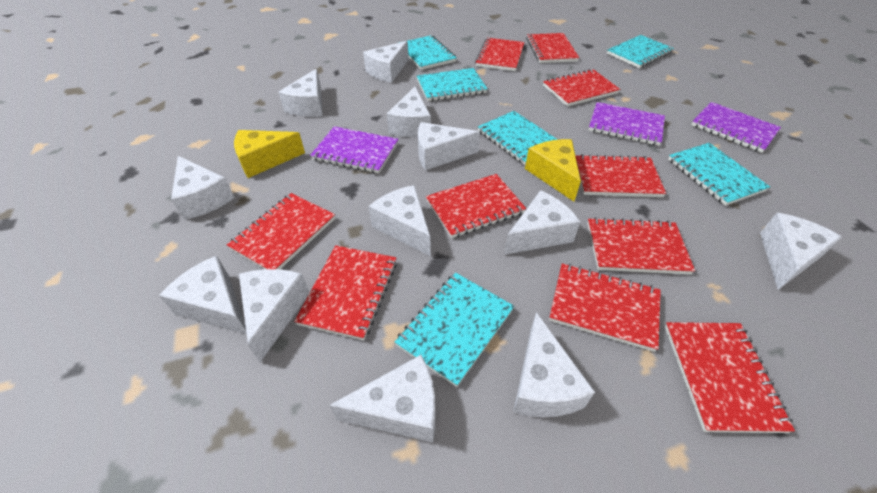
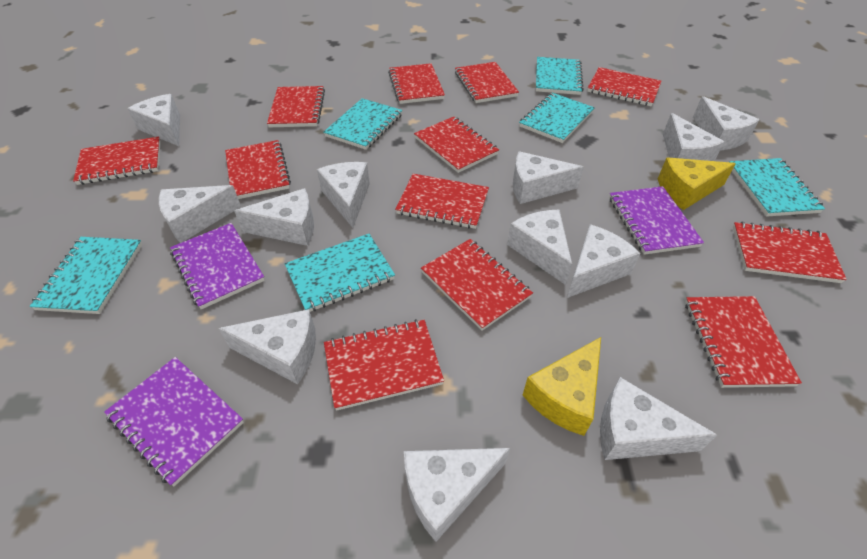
red notebook: [227,193,335,269] [294,245,397,340] [426,174,526,238] [475,38,524,71] [526,33,579,63] [543,69,620,106] [549,264,661,352] [576,154,666,197] [587,217,695,274] [665,322,795,433] = 10 -> [73,137,161,185] [225,140,291,199] [267,86,325,127] [324,319,444,411] [388,63,445,104] [395,174,489,229] [414,117,499,173] [421,239,533,331] [455,62,519,103] [587,67,661,106] [685,296,802,388] [733,222,847,283] = 12

